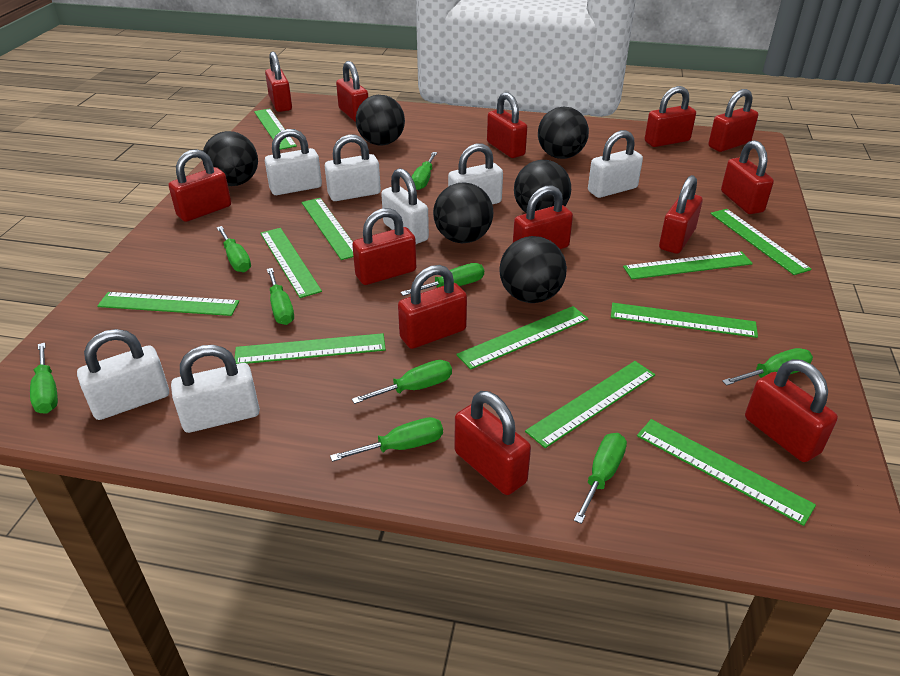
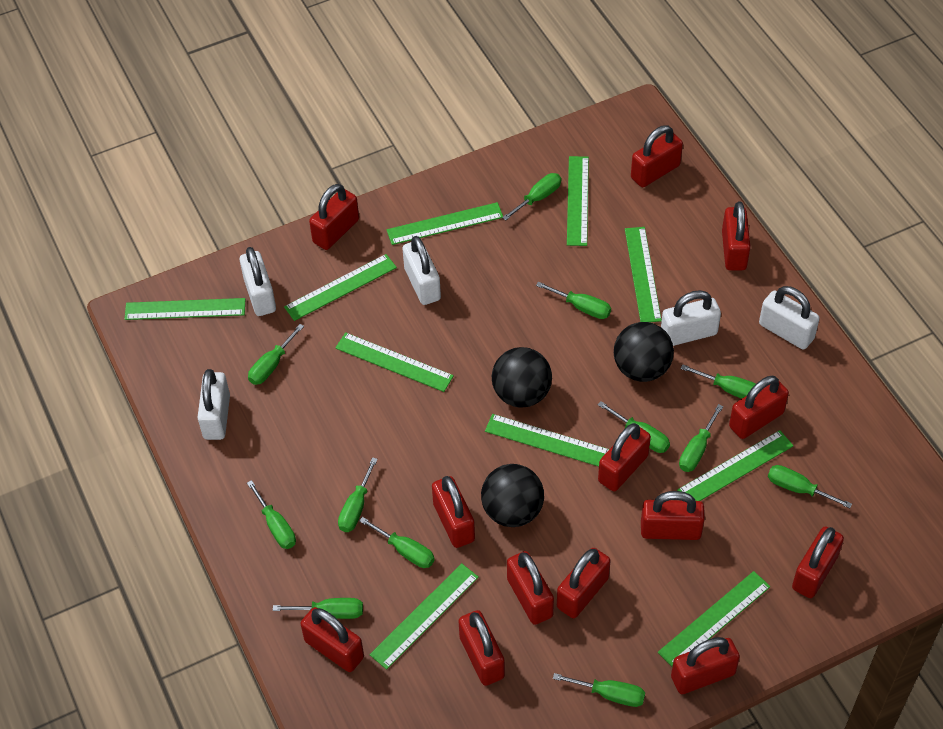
black ball: [203,131,258,186] [356,95,405,146] [433,183,493,243] [500,236,567,303] [514,160,571,213] [538,106,589,159] = 6 -> [481,464,544,527] [492,347,552,408] [614,322,674,382] = 3
green ruler: [97,292,239,316] [234,333,386,364] [254,108,297,150] [260,228,322,298] [302,198,353,260] [456,306,589,370] [525,361,655,448] [611,303,758,338] [623,251,753,279] [637,419,816,526] [710,209,812,275] = 11 -> [124,298,246,320] [284,254,397,321] [335,332,454,392] [370,563,479,670] [387,202,503,245] [485,414,609,467] [567,156,589,246] [625,227,662,322] [658,571,771,667] [677,430,794,501] = 10
green screwdriver: [30,343,58,414] [217,226,251,272] [267,268,294,325] [330,417,443,462] [352,360,452,404] [400,263,484,296] [412,152,437,190] [574,433,627,524] [722,348,813,385] = 9 -> [247,480,296,549] [248,324,304,385] [273,598,363,619] [338,457,378,532] [359,517,435,568] [502,173,561,221] [536,282,611,319] [553,673,645,707] [598,401,670,453] [679,404,723,472] [680,364,756,399] [768,465,852,508] = 12
white padlock: [77,329,169,420] [171,345,260,433] [265,129,322,195] [325,134,381,201] [381,168,429,244] [448,143,503,204] [588,130,643,198] = 7 -> [197,369,230,440] [240,247,276,316] [402,236,441,305] [661,290,721,346] [759,286,820,350] = 5

